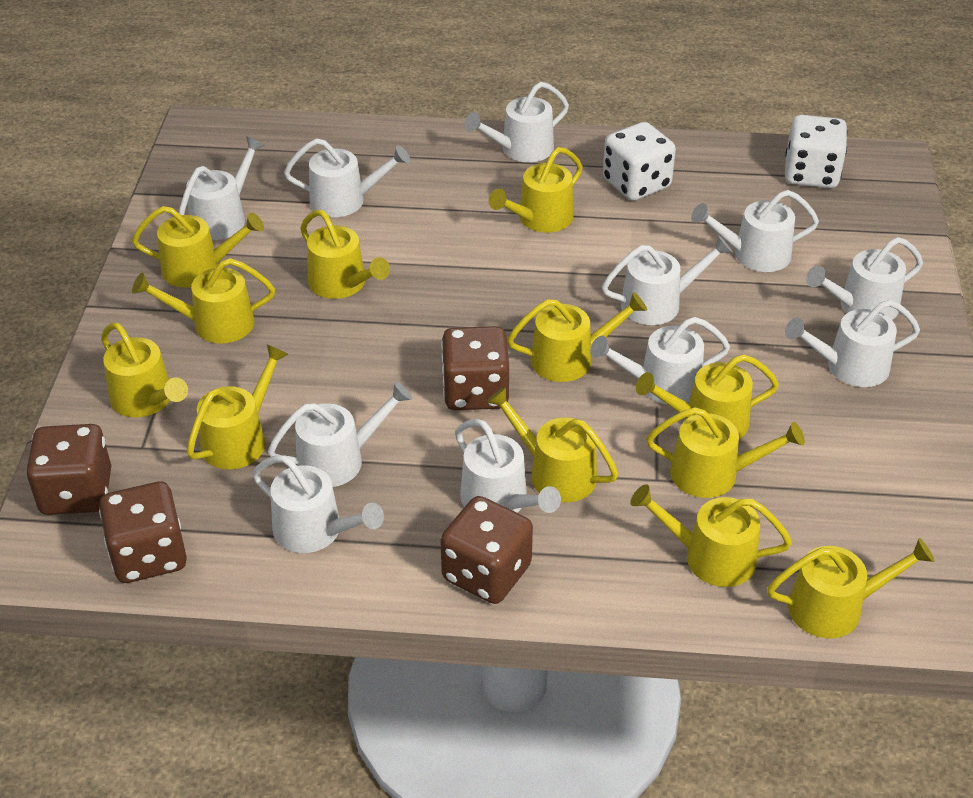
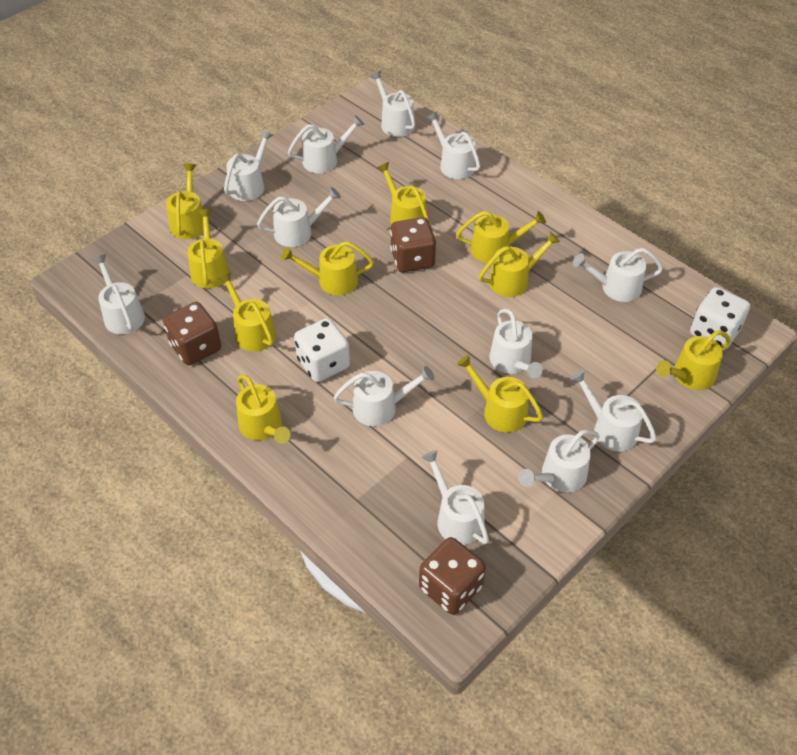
brown dice: [26,424,111,515] [99,481,187,583] [440,496,533,604] [441,326,509,410] = 4 -> [163,302,221,365] [390,217,436,272] [419,537,486,615] = 3
white watering can: [179,136,265,240] [252,455,384,553] [267,382,412,487] [284,138,410,217] [455,419,561,513] [465,82,569,162] [590,317,730,405] [602,235,732,325] [691,190,819,272] [785,300,920,387] [806,237,923,320] = 11 -> [92,254,145,334] [224,130,273,201] [257,187,341,247] [288,115,364,173] [334,366,435,426] [370,71,416,137] [422,450,489,545] [426,111,480,179] [489,309,543,378] [519,430,600,493] [570,370,656,451] [573,248,663,302] = 12
yellow watering can: [101,322,188,417] [132,206,264,288] [132,258,275,343] [187,344,288,469] [300,210,390,299] [487,386,619,502] [489,147,583,232] [507,292,647,382] [630,484,792,587] [636,354,779,439] [646,407,805,498] [767,538,935,638] = 12 -> [166,164,204,239] [187,209,230,288] [218,272,276,352] [236,374,290,444] [281,241,374,295] [377,162,429,224] [456,355,543,433] [457,211,546,263] [479,232,560,297] [656,330,731,390] = 10

